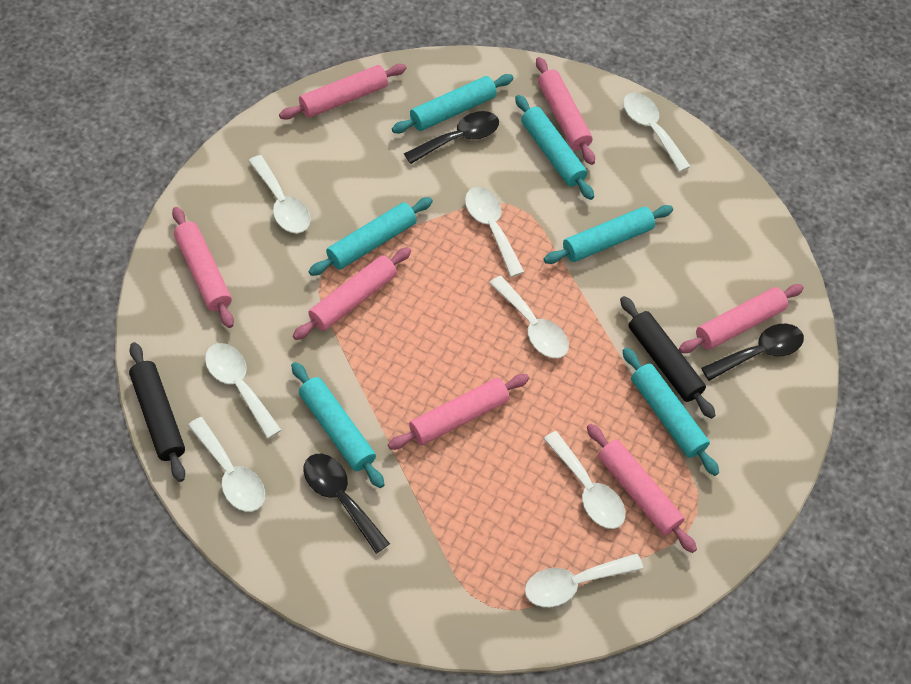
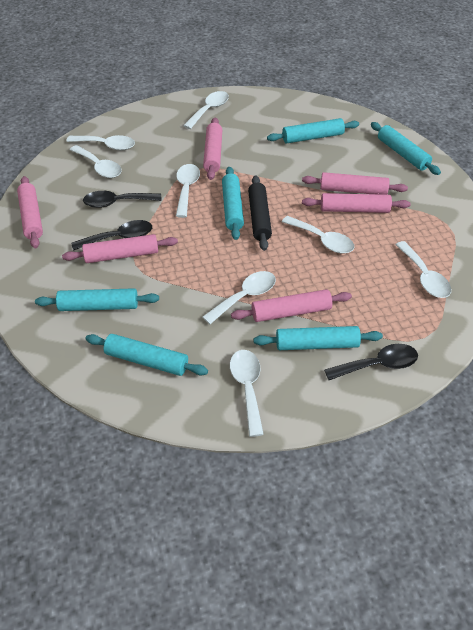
black rolling pin: [129,342,185,482] [620,296,716,419] = 2 -> [248,175,272,251] = 1
pink rolling pin: [172,207,234,328] [279,64,407,120] [293,247,411,340] [388,374,529,450] [536,57,595,165] [587,424,697,553] [679,284,804,353] = 7 -> [17,176,43,248] [62,234,178,263] [203,117,222,180] [231,289,352,322] [302,172,408,195] [302,193,411,213] = 6

